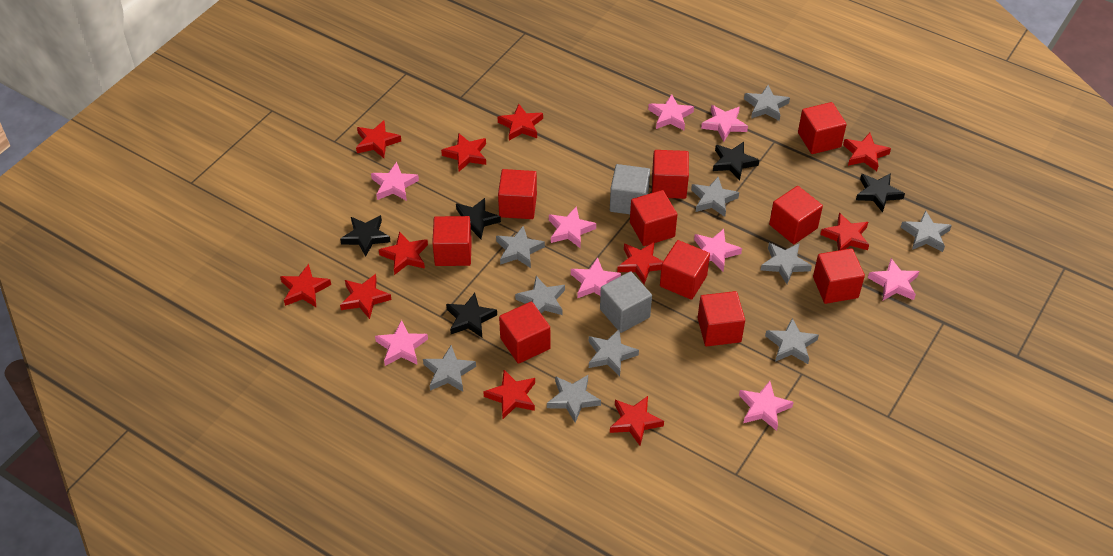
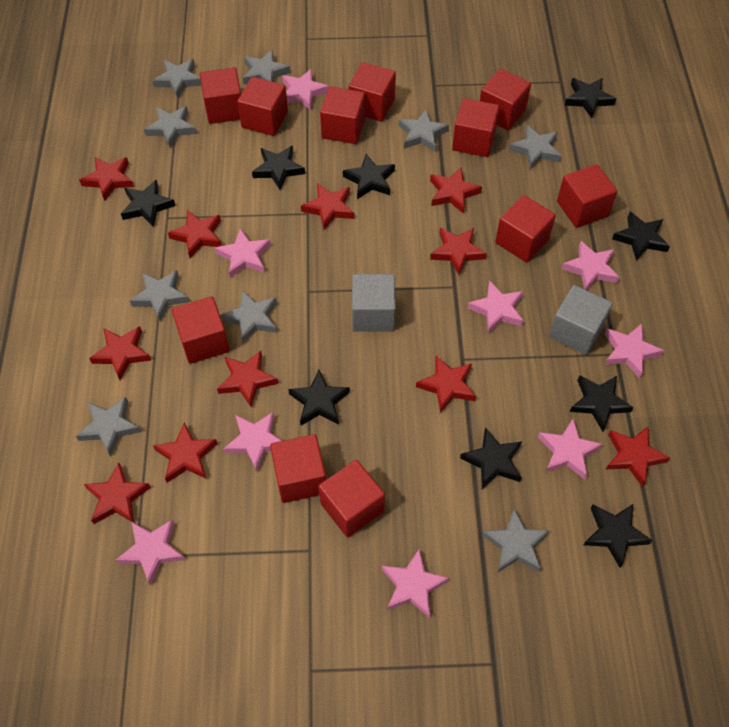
black star: [340,215,391,257] [446,293,497,338] [456,198,501,239] [713,142,759,181] [856,173,905,213] = 5 -> [121,179,175,227] [252,146,305,190] [288,370,350,425] [343,154,395,199] [460,428,522,489] [565,78,616,118] [570,375,634,431] [584,504,652,568] [612,212,670,261] = 9
grey star: [423,345,476,392] [496,226,545,268] [515,276,565,315] [547,375,601,423] [589,329,639,376] [691,177,739,217] [744,85,790,121] [761,243,812,284] [765,318,819,364] [901,210,952,252] = 10 -> [76,397,141,457] [130,270,189,321] [144,106,197,148] [152,59,201,99] [221,290,277,343] [243,50,290,84] [398,109,449,152] [482,509,550,572] [509,125,561,170] = 9
red cube: [432,216,472,266] [498,169,537,219] [499,301,550,364] [630,190,677,246] [652,150,689,199] [660,240,710,300] [698,291,745,346] [769,186,823,244] [798,102,847,154] [813,248,865,304] = 10 -> [172,296,230,364] [200,67,241,124] [237,77,288,136] [270,434,326,503] [318,460,385,538] [320,86,365,144] [349,62,396,122] [452,98,500,157] [480,69,531,130] [495,195,556,263] [557,164,617,228] = 11

